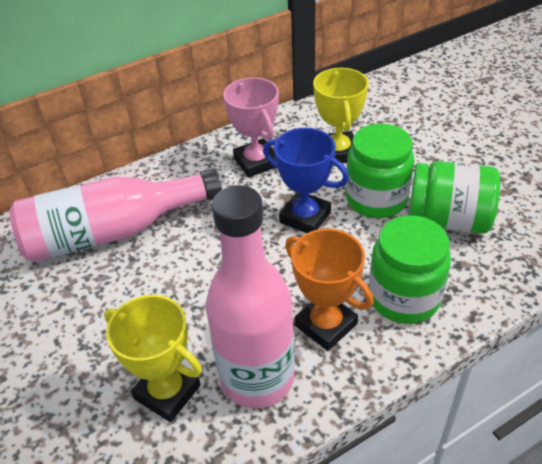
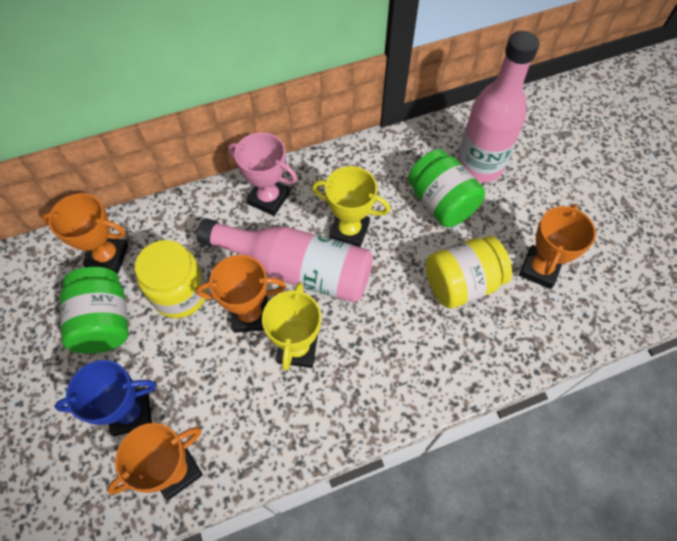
green jar: [346,124,414,218] [369,215,451,324] [409,161,500,234] = 3 -> [59,267,129,354] [408,149,485,227] = 2
orange trophy: [285,229,374,351] = 1 -> [42,193,129,274] [107,423,203,500] [196,255,286,333] [519,204,596,289] = 4
yellow jar: none = 0 -> [135,240,207,318] [425,236,512,308] = 2

